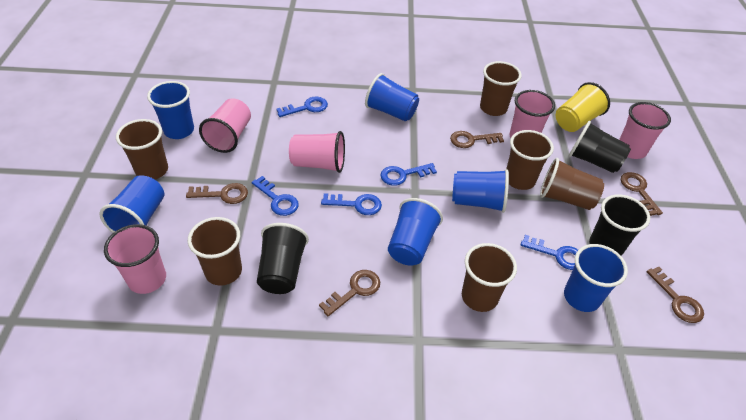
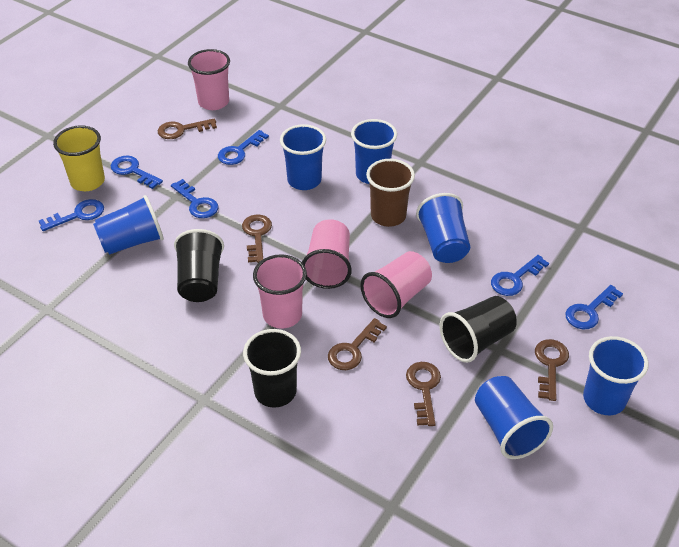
blue key: [252,176,299,216] [276,97,328,117] [321,193,382,215] [380,163,437,186] [521,235,578,270] = 5 -> [39,199,104,231] [111,155,163,189] [171,179,218,218] [218,130,269,165] [491,255,549,296] [565,285,623,330] = 6
brown cup: [116,119,168,179] [188,217,242,286] [462,243,517,312] [480,61,522,116] [506,130,554,190] [540,158,604,210] = 6 -> [366,159,415,227] = 1
pink cup: [104,224,166,294] [199,98,251,153] [289,131,345,173] [509,90,555,138] [619,102,671,159] = 5 -> [188,49,230,110] [253,254,307,329] [302,219,352,289] [360,251,432,318] = 4

